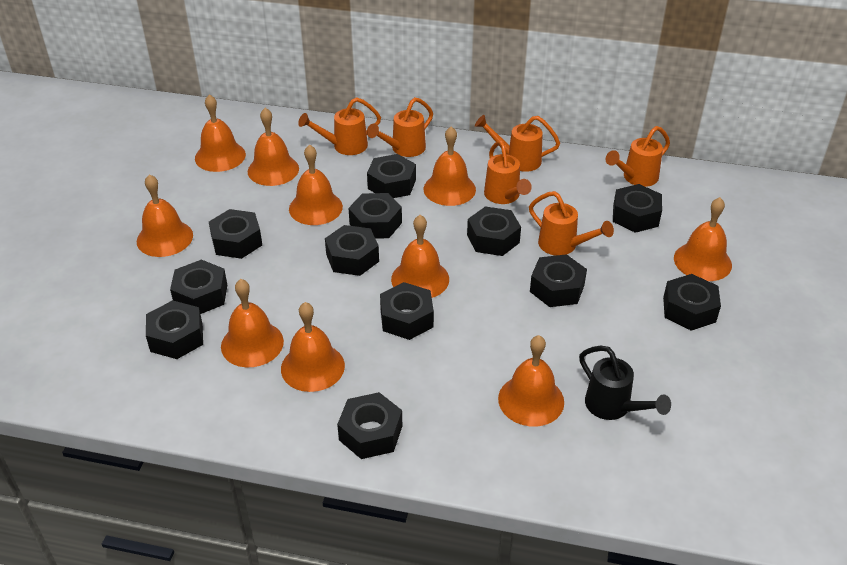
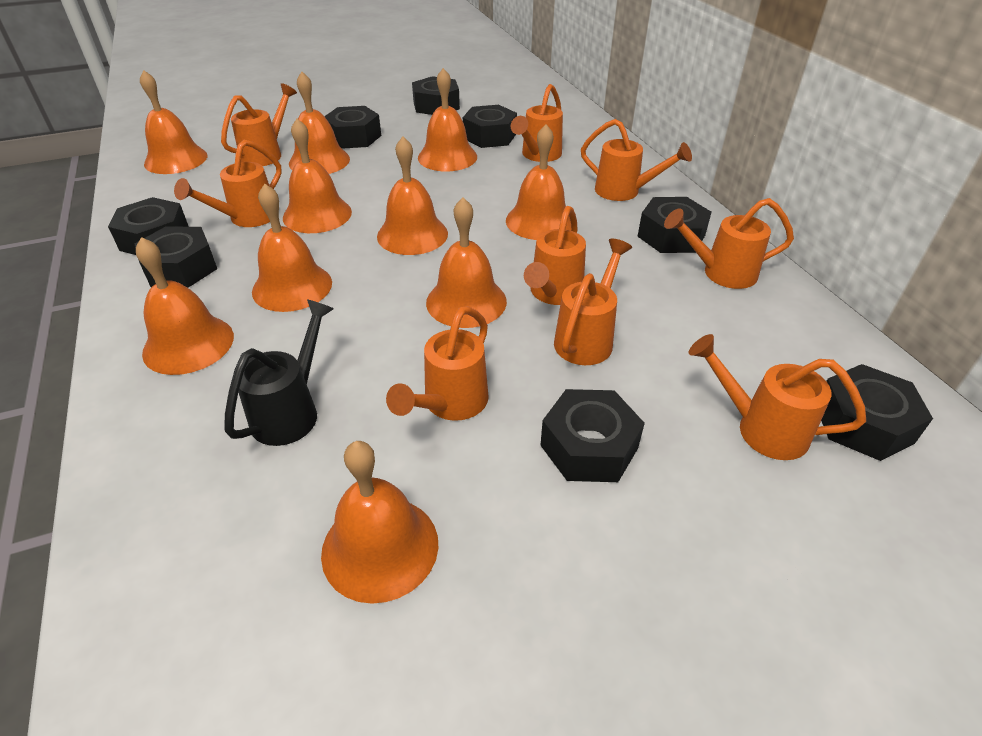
black nut: [146,300,203,359] [170,260,227,314] [209,209,262,259] [325,225,379,276] [337,392,402,459] [348,193,402,239] [367,154,416,198] [380,282,434,340] [467,207,521,256] [530,254,587,307] [613,184,662,233] [663,274,721,331] = 12 -> [108,197,189,255] [135,226,217,288] [324,106,381,149] [412,76,460,115] [463,105,517,148] [540,389,645,482] [637,197,712,253] [821,364,933,461] = 8
orange watering can: [298,97,381,155] [367,97,433,157] [475,115,560,172] [484,140,532,204] [529,191,614,256] [606,126,670,187] = 6 -> [174,140,282,227] [221,83,297,166] [386,306,489,421] [511,84,563,162] [524,206,586,305] [554,239,632,365] [581,119,692,201] [664,198,794,289] [688,334,866,460] = 9

